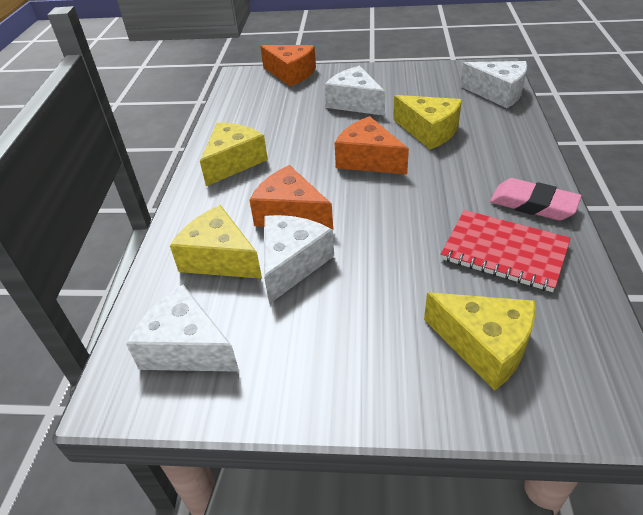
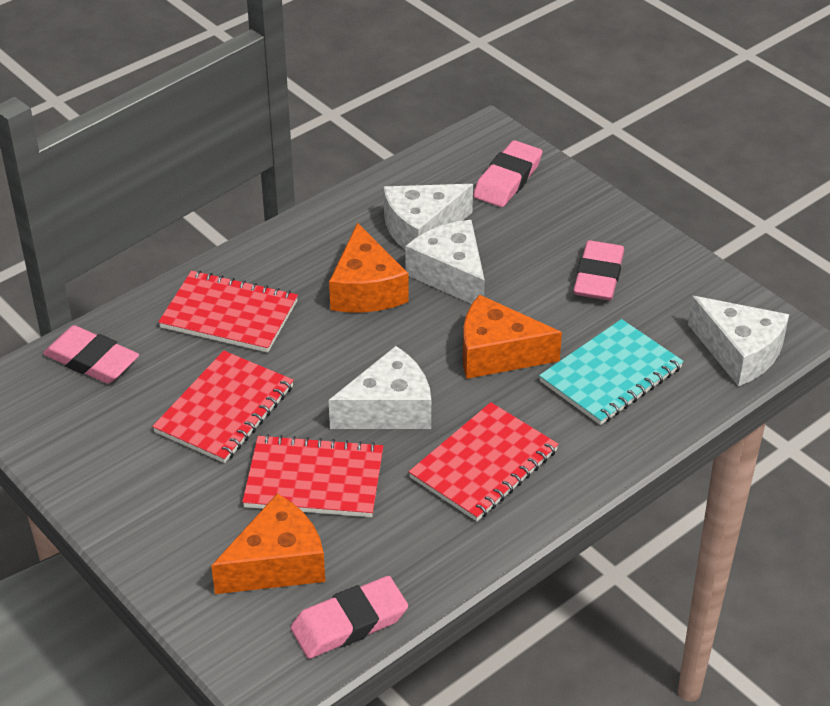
pink eraser: [490,178,582,221] = 1 -> [43,325,139,384] [290,576,408,659] [473,140,542,207] [573,240,624,300] = 4
red notebook: [441,210,571,292] = 1 -> [152,351,294,463] [158,270,298,353] [242,434,383,517] [409,402,559,521] = 4
turquoise notebook: none = 0 -> [539,319,684,425] = 1
yellow cheese: [170,205,262,279] [200,122,268,186] [393,95,462,150] [424,292,535,391] = 4 -> none = 0

